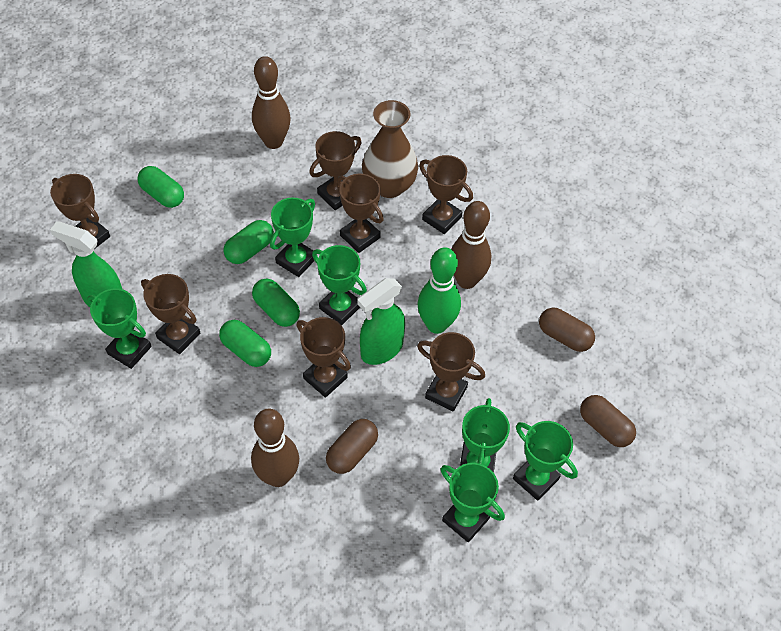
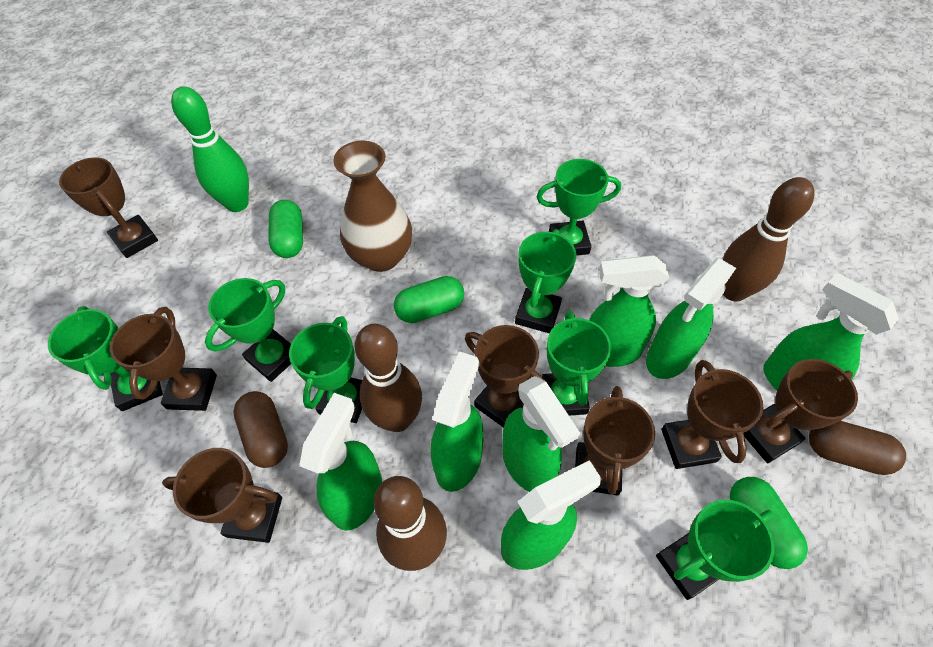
brown capsule: [326,419,378,474] [539,308,595,352] [580,395,636,447] = 3 -> [233,391,288,468] [809,421,906,475] = 2
green capsule: [138,166,184,208] [219,320,271,367] [223,220,274,264] [252,279,300,327] = 4 -> [269,200,303,258] [394,276,464,323] [730,477,808,569] = 3
green spray bottle: [50,221,122,307] [357,278,405,365] = 2 -> [299,393,382,531] [431,352,484,492] [501,460,602,570] [502,376,580,492] [589,255,669,367] [646,259,736,379] [763,273,899,390] = 7
green trophy: [87,289,152,369] [270,198,315,277] [312,245,367,325] [440,463,505,542] [460,398,510,473] [513,421,578,501] = 6 -> [48,306,163,411] [205,278,291,382] [289,316,362,423] [515,229,576,333] [536,159,621,256] [542,311,611,416] [656,500,774,600] = 7

